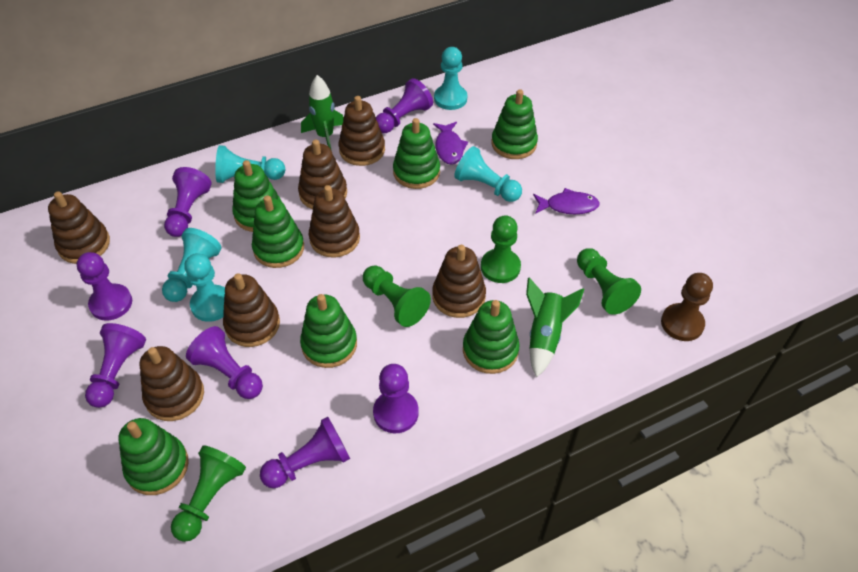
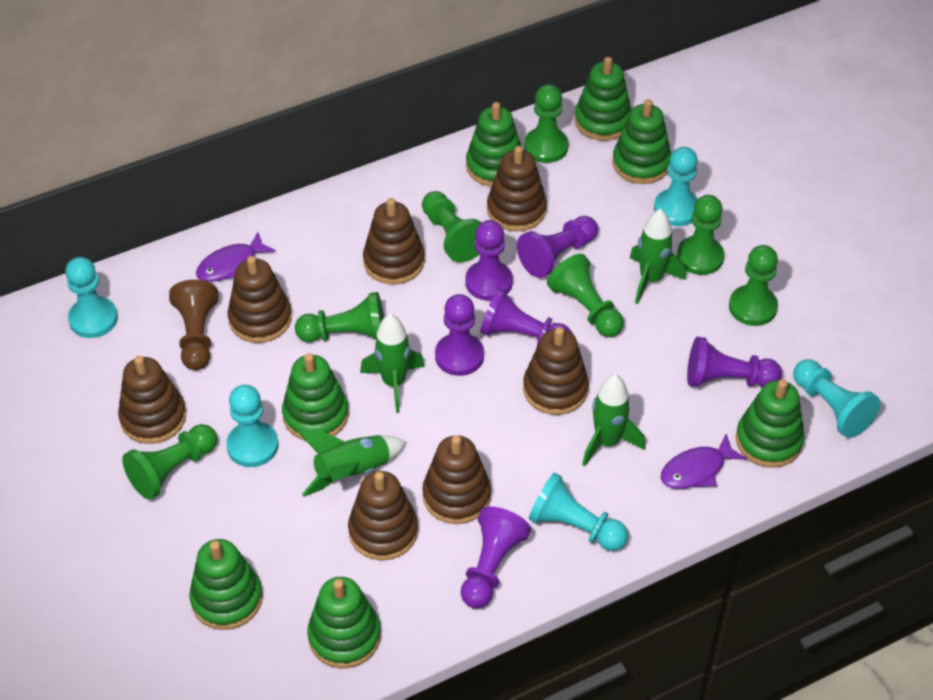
green pawn: [171,446,246,542] [363,266,431,327] [481,215,521,283] [577,248,641,315] = 4 -> [122,424,217,500] [295,292,384,342] [422,191,482,262] [524,84,568,163] [547,254,624,337] [677,195,724,275] [729,245,778,326] = 7
green rocket: [301,75,344,149] [526,277,584,378] = 2 -> [298,429,407,496] [360,314,425,413] [582,374,645,467] [630,209,686,304] = 4
purple pawn: [76,252,132,321] [85,323,146,408] [164,167,211,237] [186,326,263,399] [260,417,350,488] [373,364,419,433] [376,78,433,133] = 7 -> [435,294,484,376] [461,506,531,608] [465,220,513,301] [480,287,572,346] [517,216,598,278] [687,337,782,387] = 6

